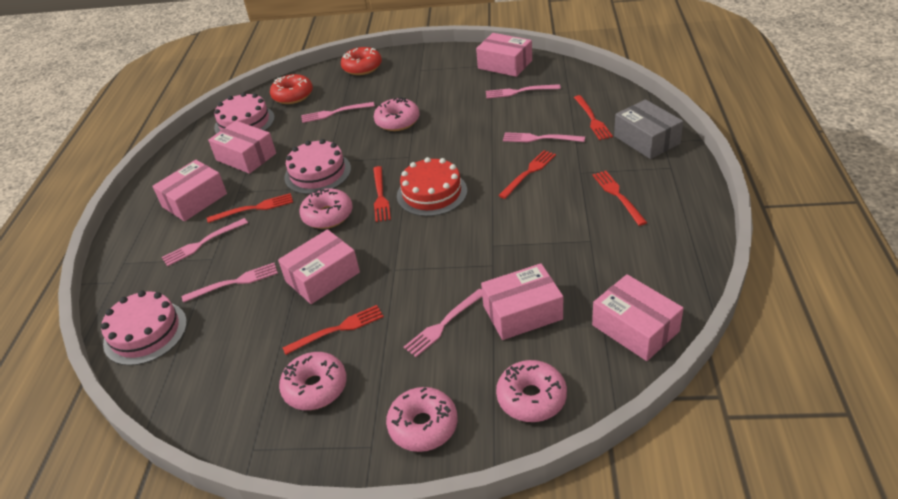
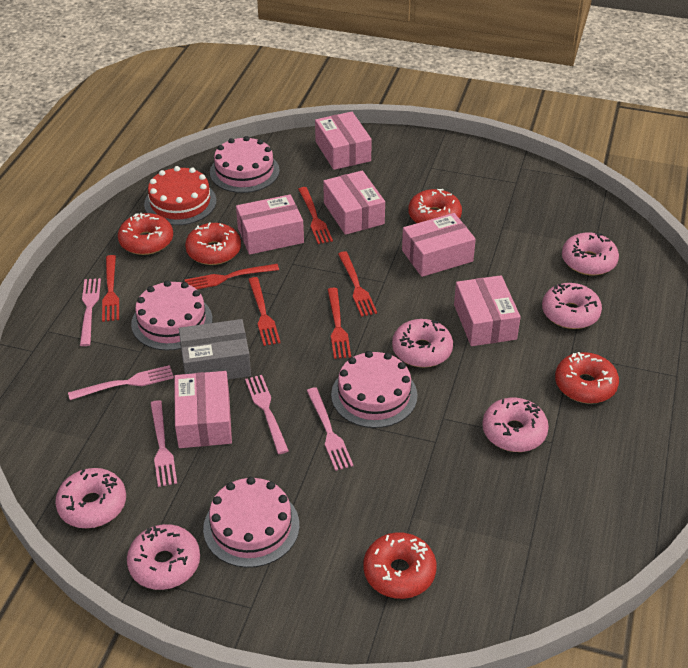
pink cake: [101,291,187,366] [214,92,275,134] [284,139,351,194] = 3 -> [131,280,213,351] [203,477,299,568] [210,136,280,193] [331,351,418,428] = 4
pink donut: [279,352,347,410] [299,188,352,229] [374,97,420,131] [386,387,458,452] [496,360,567,422] = 5 -> [55,468,126,528] [127,524,200,590] [392,319,453,367] [482,398,549,452] [542,283,602,329] [562,233,619,275] = 6
pink fork: [162,218,248,266] [182,263,278,303] [301,102,375,123] [403,288,482,357] [486,84,561,99] [503,132,585,142] = 6 -> [68,365,174,400] [80,278,101,346] [150,400,177,487] [245,375,289,454] [307,387,354,471] = 5
red donut: [270,74,313,104] [341,47,382,75] = 2 -> [118,213,173,255] [185,222,241,265] [363,532,437,599] [408,189,462,223] [555,352,619,404] = 5

